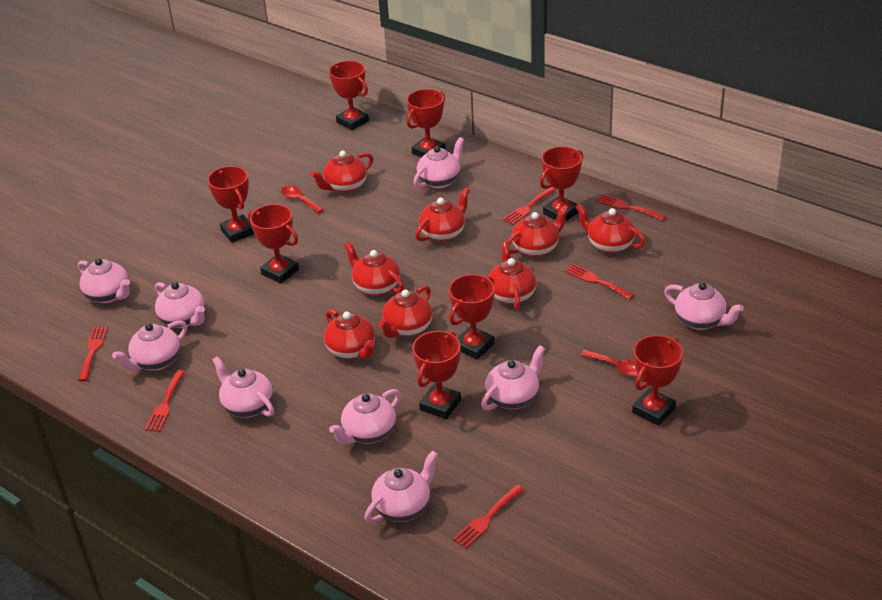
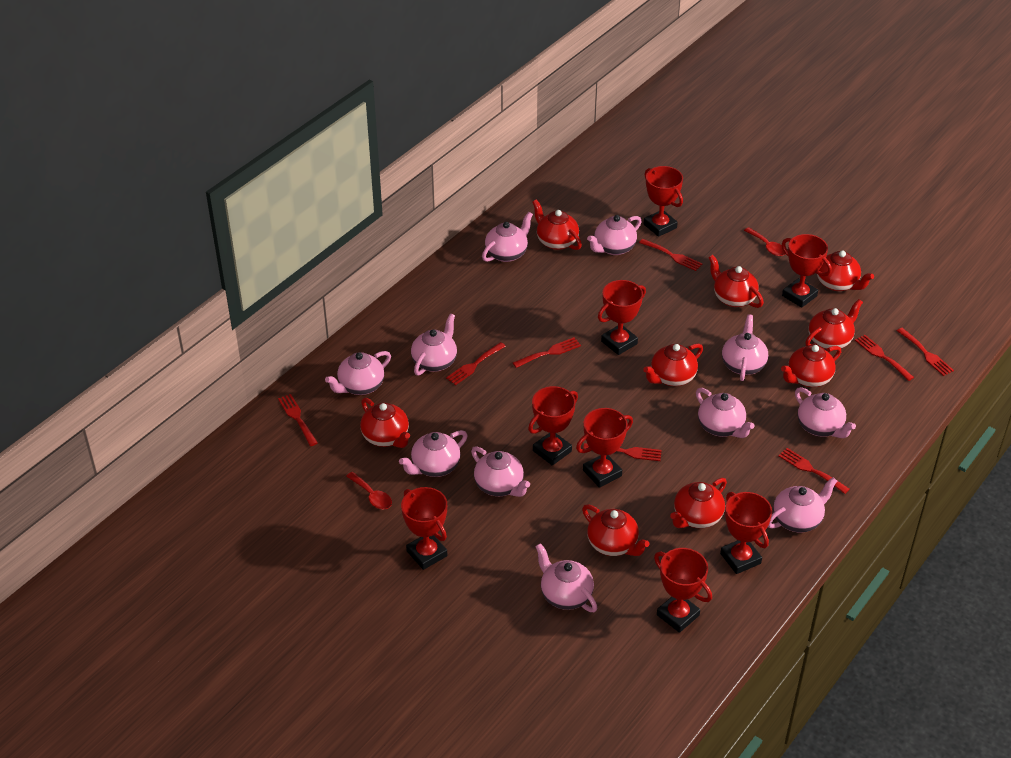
pink teapot: [78,258,130,303] [112,320,187,370] [155,282,205,328] [212,356,274,418] [329,389,401,444] [364,451,438,523] [414,137,464,188] [481,345,545,410] [664,282,744,330] = 9 -> [325,351,391,395] [399,430,468,477] [411,314,457,376] [471,446,530,497] [482,212,533,262] [535,543,597,612] [587,215,642,255] [696,388,755,438] [722,315,768,381] [768,477,837,533] [795,387,856,438] = 11
red fork: [78,326,108,381] [145,370,185,432] [453,485,524,548] [502,187,556,225] [565,263,634,300] [596,194,666,221] = 6 -> [278,394,318,446] [446,342,506,385] [513,337,581,368] [583,443,662,461] [639,239,703,271] [778,448,850,494] [855,335,914,381] [897,328,954,376] = 8
red teapot: [311,151,373,193] [324,309,375,359] [344,242,404,296] [378,285,432,338] [415,188,470,242] [488,242,536,309] [506,205,569,257] [576,203,646,253] = 8 -> [360,398,410,448] [532,199,582,250] [582,504,649,556] [643,343,703,386] [670,478,727,528] [708,255,764,308] [781,345,841,387] [805,299,863,349] [817,251,874,291] = 9

